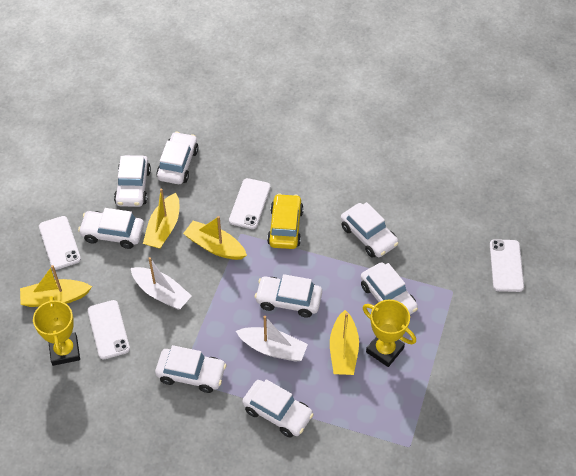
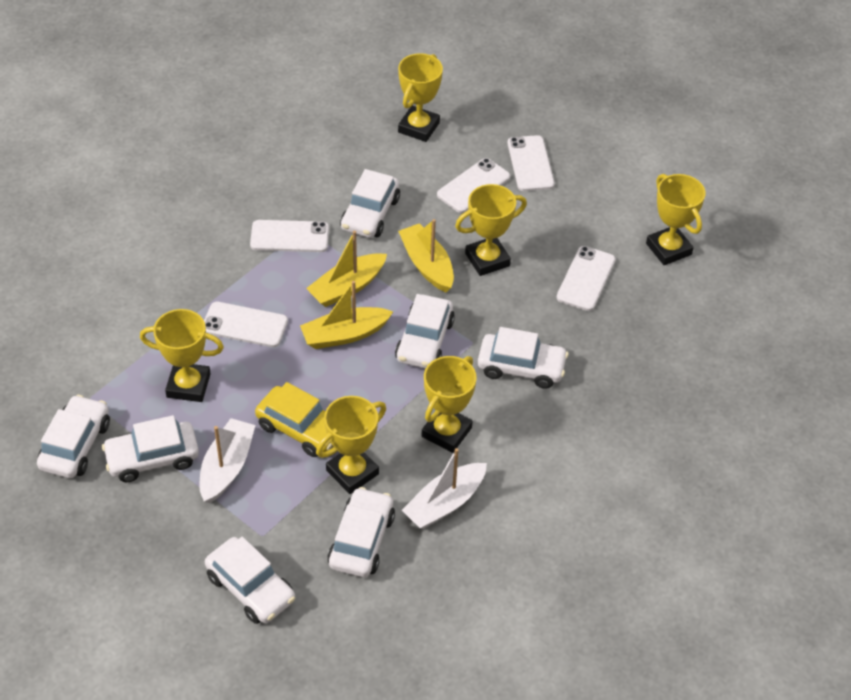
white car: [78,208,144,249] [114,155,151,207] [155,345,227,393] [156,132,199,184] [242,379,314,438] [255,274,322,318] [341,202,399,257] [361,262,418,315] = 8 -> [37,395,110,478] [102,415,199,482] [205,537,295,624] [327,487,395,577] [340,169,400,238] [395,294,455,369] [478,327,569,389] = 7
white phone: [39,216,81,270] [88,300,130,359] [229,178,271,229] [490,239,524,292] = 4 -> [204,302,288,347] [250,220,329,252] [437,158,510,213] [507,135,555,191] [556,246,616,311] = 5
yellow boat: [20,265,92,307] [143,188,179,249] [183,216,247,260] [330,310,359,375] = 4 -> [300,281,393,349] [306,231,387,307] [398,219,454,292] = 3
yellow trophy: [33,296,80,366] [363,299,416,367] = 2 -> [140,309,224,402] [316,396,386,494] [398,53,443,142] [422,356,476,453] [455,184,527,276] [646,174,706,265] = 6

